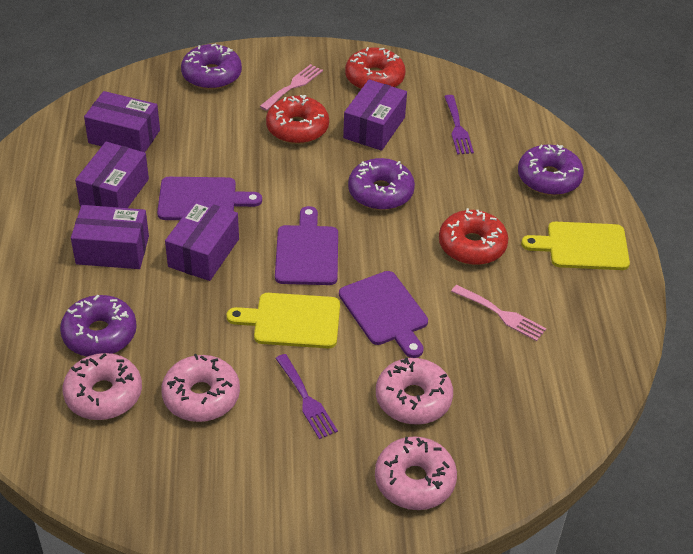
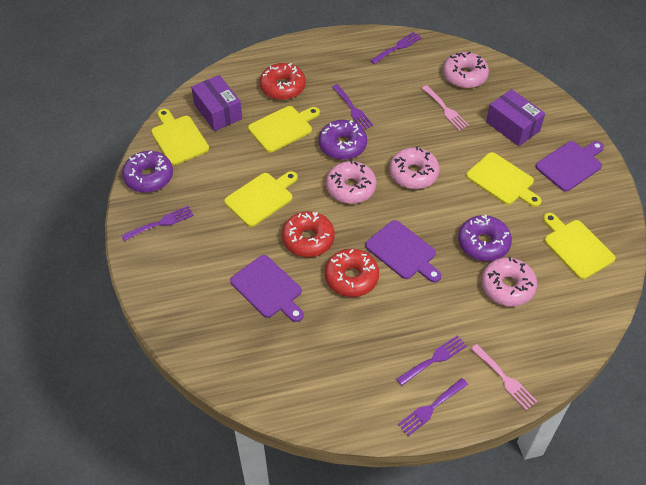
purple box: [71,205,149,269] [75,142,149,208] [84,91,160,152] [165,199,239,281] [343,79,407,151] = 5 -> [191,75,242,131] [486,89,545,146] = 2
purple donut: [60,295,137,357] [181,43,242,90] [348,158,415,210] [518,144,584,195] = 4 -> [122,151,173,193] [318,120,367,160] [458,215,512,261] = 3
purple fork: [275,354,338,439] [444,95,474,154] = 2 -> [121,206,194,241] [332,84,373,129] [370,32,422,64] [396,335,467,386] [398,378,468,436] = 5
yellow cutting board: [227,293,340,348] [521,222,630,270] = 2 -> [151,109,209,165] [224,171,298,227] [248,106,320,152] [466,152,541,207] [543,213,615,279] = 5

